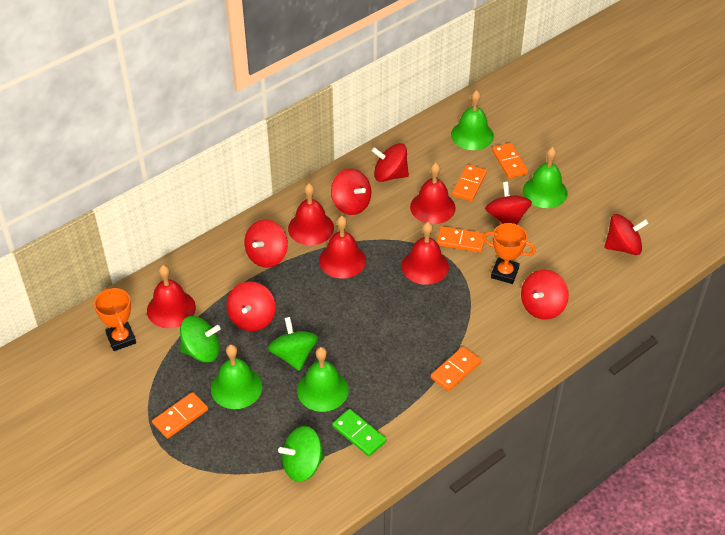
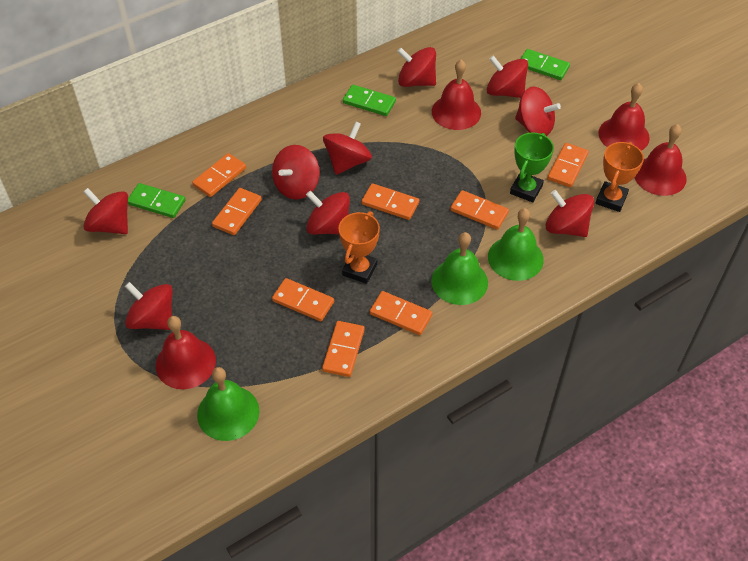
green bell: [211,344,262,409] [297,347,349,412] [451,90,494,150] [523,147,568,208] = 4 -> [197,367,260,441] [431,232,488,305] [488,208,544,281] = 3
green domino: [332,409,387,456] = 1 -> [128,183,185,218] [343,85,396,116] [521,49,570,80] = 3
green spinning top: [180,316,221,363] [268,317,318,371] [278,426,324,482] = 3 -> none = 0
green trophy: none = 0 -> [510,132,554,202] = 1
orange domino: [152,392,208,439] [431,346,481,391] [437,226,484,253] [452,164,487,201] [492,143,528,178] = 5 -> [192,153,246,197] [212,188,262,235] [272,278,334,321] [322,321,365,377] [362,183,419,220] [370,291,432,335] [451,190,509,230] [548,143,589,187] = 8
red bell: [147,265,196,328] [288,184,334,245] [319,216,366,279] [402,222,449,285] [410,163,456,224] = 5 -> [156,316,216,389] [432,60,481,130] [598,83,650,151] [634,124,687,196] = 4
red spinning top: [227,281,276,331] [245,219,288,268] [331,169,371,215] [372,143,409,182] [485,182,532,224] [521,270,569,320] [605,214,649,255] = 7 -> [83,188,128,234] [125,282,173,330] [272,145,320,199] [306,191,350,234] [323,122,372,175] [397,47,436,87] [487,55,528,98] [515,86,561,136] [546,190,594,237] = 9

